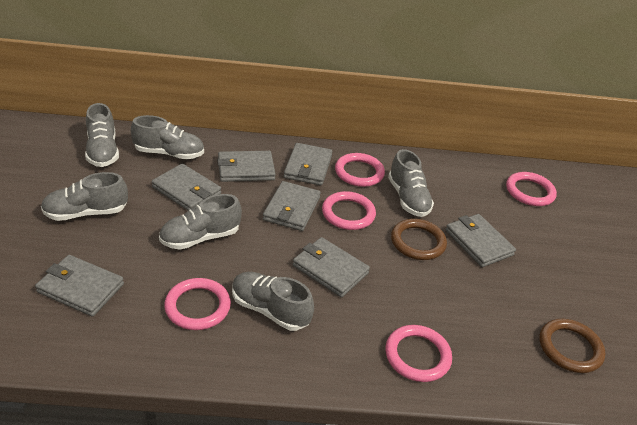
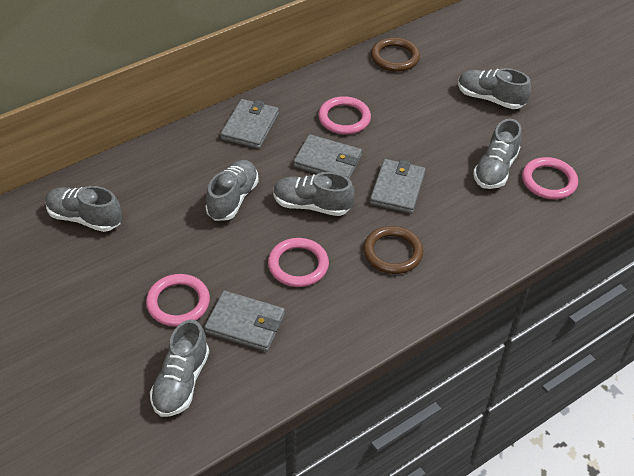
grey wallet: [35,255,124,317] [152,163,221,211] [217,151,276,182] [263,181,321,231] [284,143,333,186] [293,237,370,297] [445,214,516,267] = 7 -> [204,291,285,352] [221,99,279,149] [293,134,362,179] [370,159,426,214] = 4
pink ring: [164,278,231,330] [322,191,376,230] [335,153,385,187] [385,325,452,382] [506,172,557,206] = 5 -> [146,274,210,326] [268,238,329,287] [318,96,371,135] [522,157,578,199] = 4

